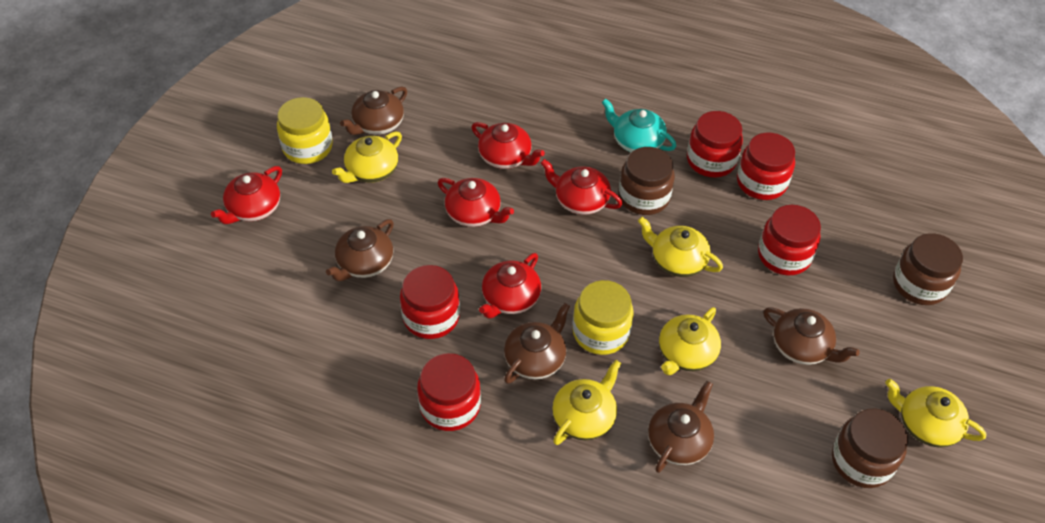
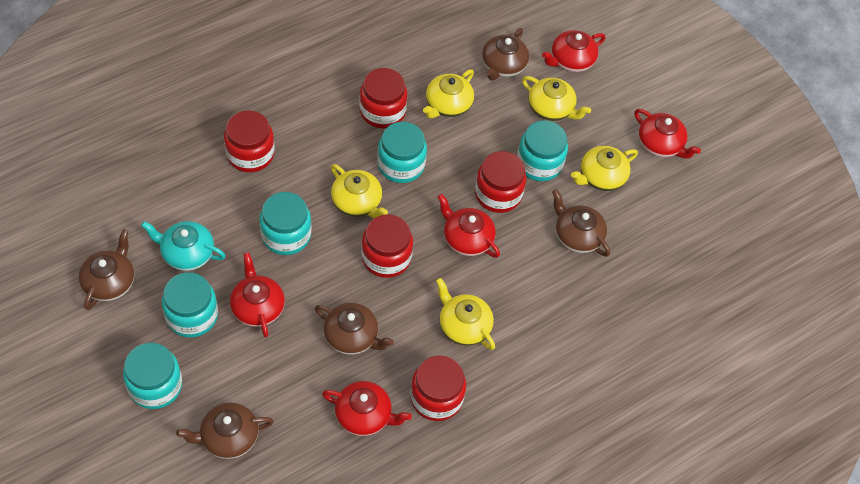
brown jar: [619,147,675,215] [832,409,908,488] [893,233,963,305] = 3 -> none = 0
turquoise jar: none = 0 -> [123,343,182,409] [162,272,218,338] [260,192,311,255] [377,122,427,183] [517,120,568,181] = 5
yellow jar: [277,97,333,164] [572,280,634,355] = 2 -> none = 0

